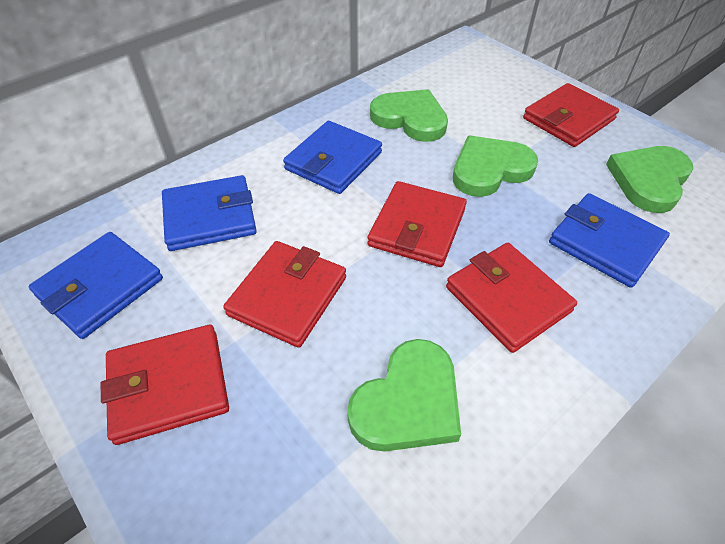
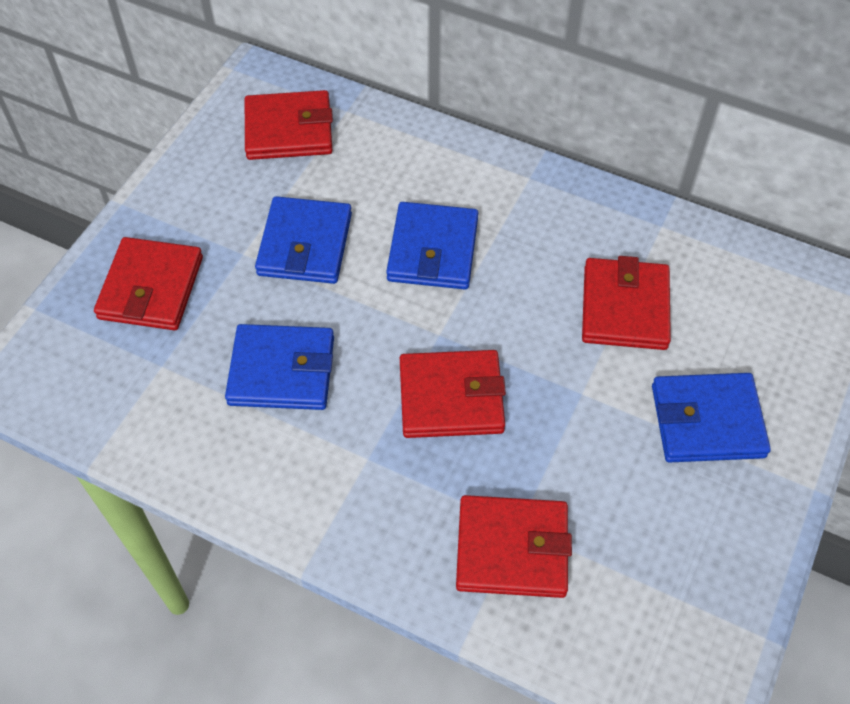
green heart: [347,339,461,452] [370,89,448,142] [453,136,538,197] [606,146,693,213] = 4 -> none = 0

